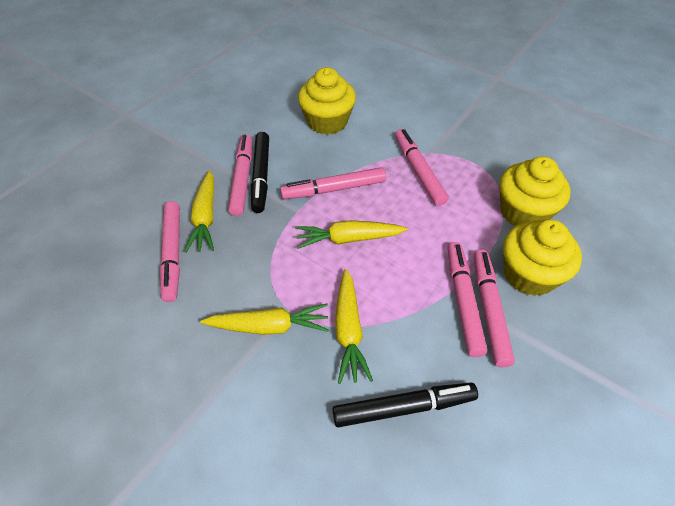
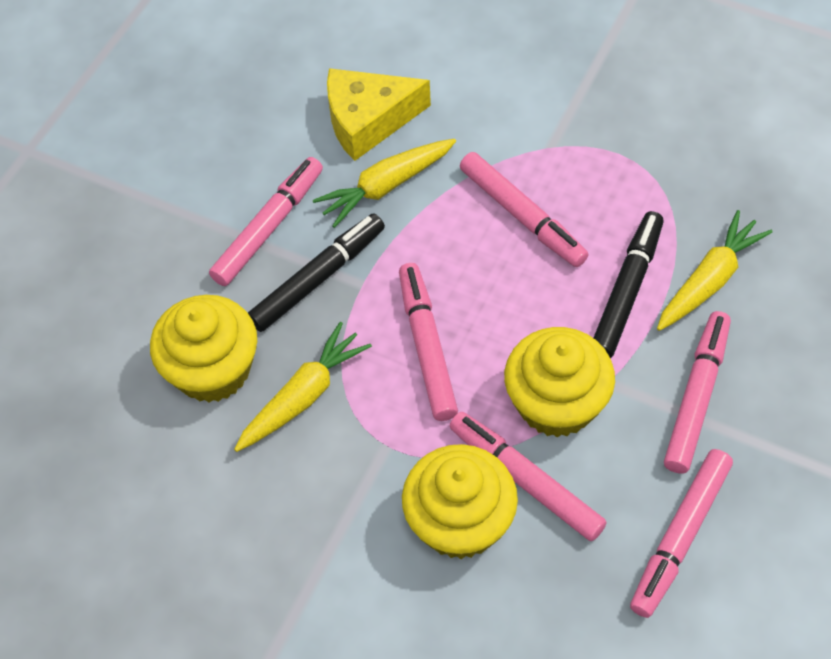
yellow carrot: [184,170,214,253] [200,303,329,335] [295,220,408,249] [335,269,373,384] = 4 -> [234,322,372,452] [313,139,456,228] [657,210,772,331] = 3
yellow cheese: none = 0 -> [327,68,431,161] = 1

